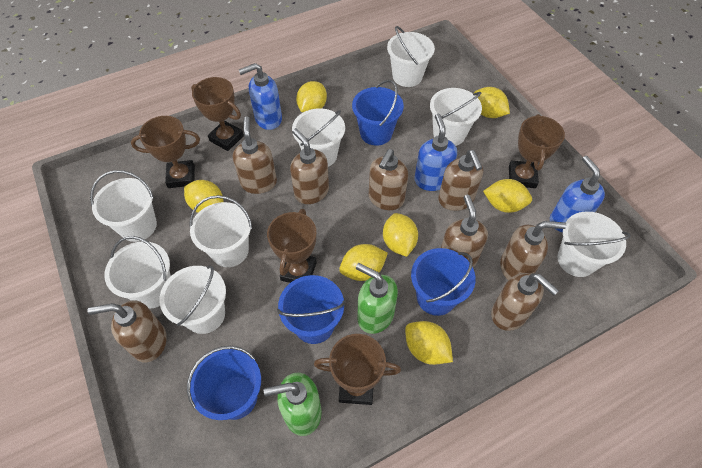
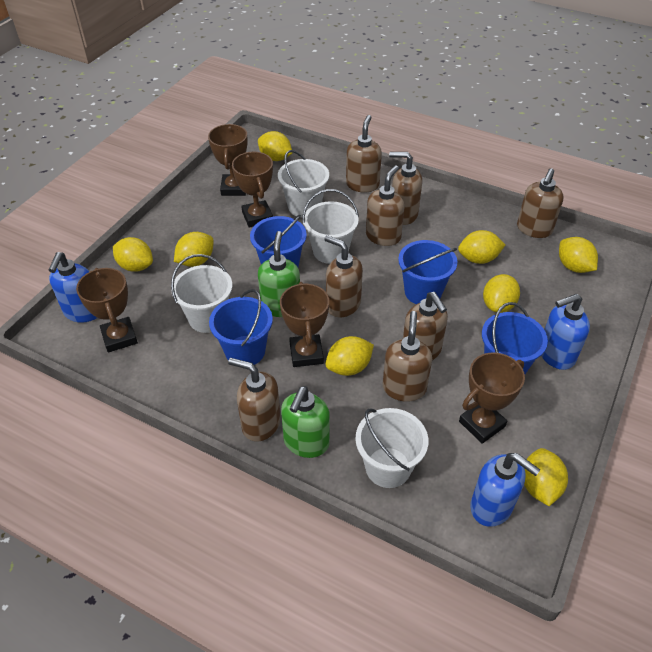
white bucket: [90,170,157,242] [104,236,171,309] [159,265,226,334] [190,195,252,267] [292,108,345,167] [387,26,435,87] [430,88,482,146] [557,211,631,277] = 8 -> [171,254,232,333] [278,150,329,217] [302,189,359,264] [355,408,428,488] = 4
yellow lemon: [184,180,224,213] [296,81,327,112] [339,244,388,281] [383,213,418,257] [405,321,453,365] [473,87,510,118] [483,179,532,213] = 7 -> [113,237,153,272] [174,232,214,267] [258,131,293,161] [325,336,374,376] [458,230,505,264] [483,274,520,313] [524,448,568,506] [559,237,598,273] = 8

